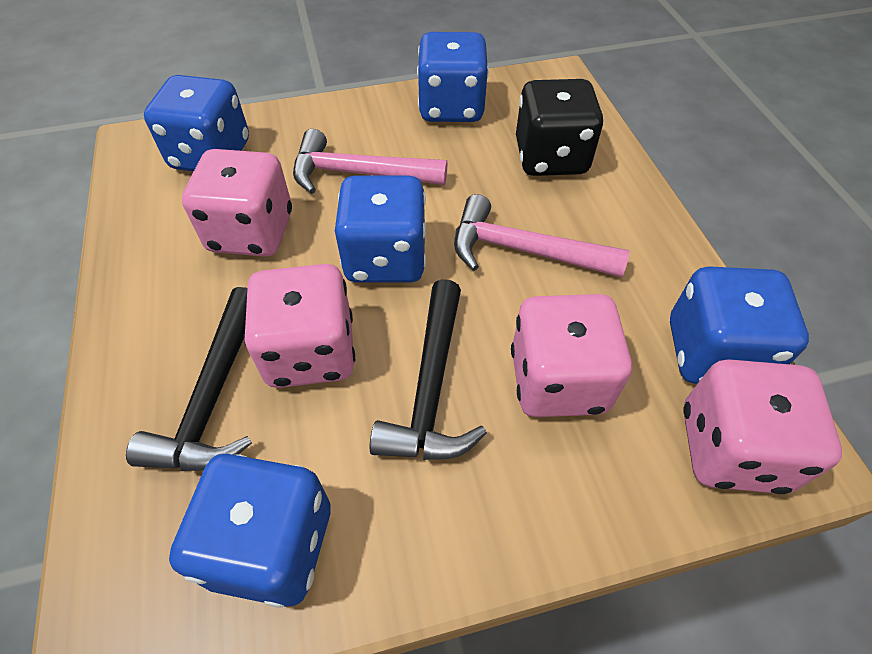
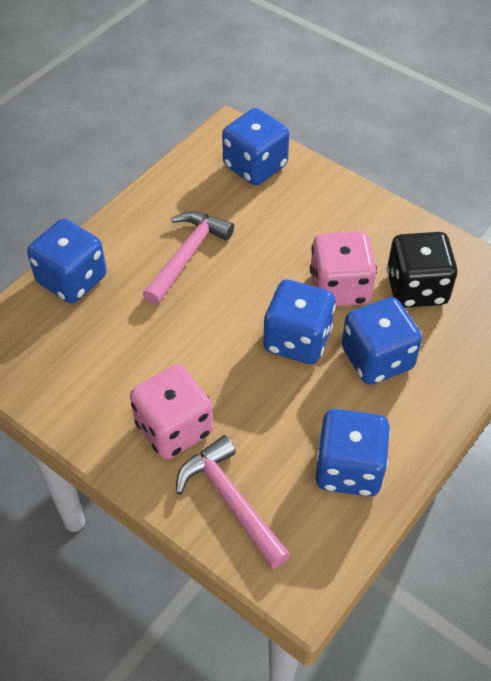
black hammer: [126,287,252,471] [370,279,487,460] = 2 -> none = 0
pink dice: [182,149,292,257] [243,264,355,388] [511,294,632,417] [683,359,842,494] = 4 -> [130,364,213,459] [310,231,377,306] = 2

